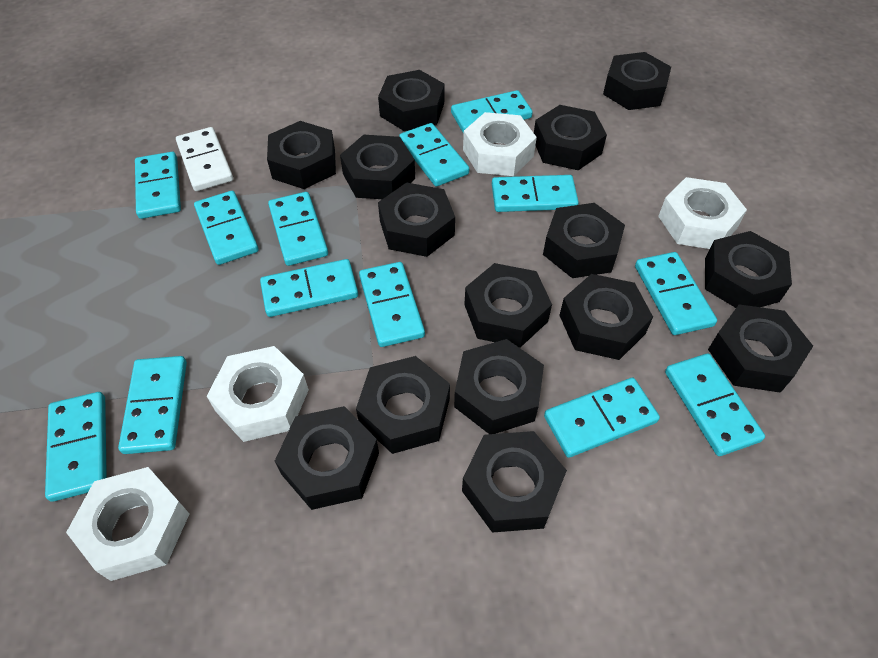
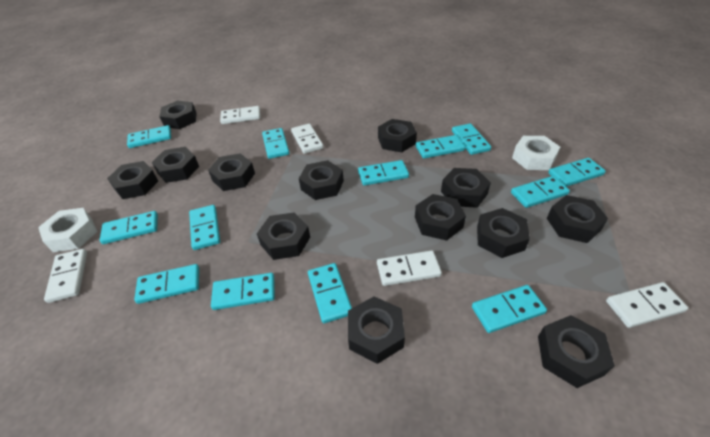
black nut: [267,121,336,189] [275,406,379,510] [340,135,415,199] [356,356,450,454] [378,70,445,131] [378,182,455,257] [454,339,544,434] [462,431,567,533] [464,263,552,348] [534,105,607,170] [543,203,625,278] [559,274,653,360] [603,52,671,110] [705,231,792,308] [708,304,813,393] = 15 -> [107,161,158,199] [152,147,199,183] [159,100,197,129] [208,153,255,191] [257,213,310,260] [299,160,344,200] [348,296,405,364] [378,119,417,152] [415,194,466,241] [441,168,491,208] [477,208,530,258] [538,315,615,388] [547,195,608,243] = 13
white domino: [176,127,233,191] = 1 -> [44,249,87,303] [220,106,260,124] [291,123,323,154] [377,250,442,286] [606,282,688,328] = 5
white nut: [66,467,189,581] [207,346,309,442] [463,112,537,176] [658,177,747,249] = 4 -> [38,208,98,252] [512,136,560,170] = 2

